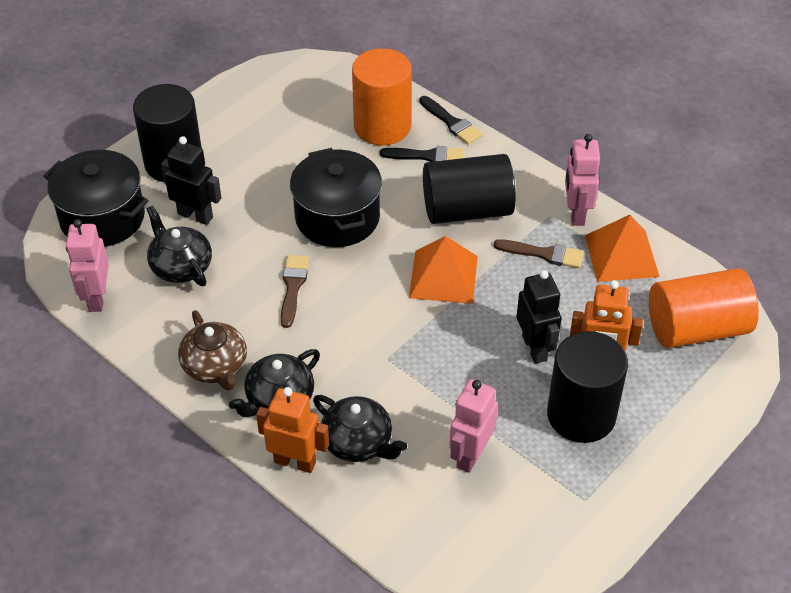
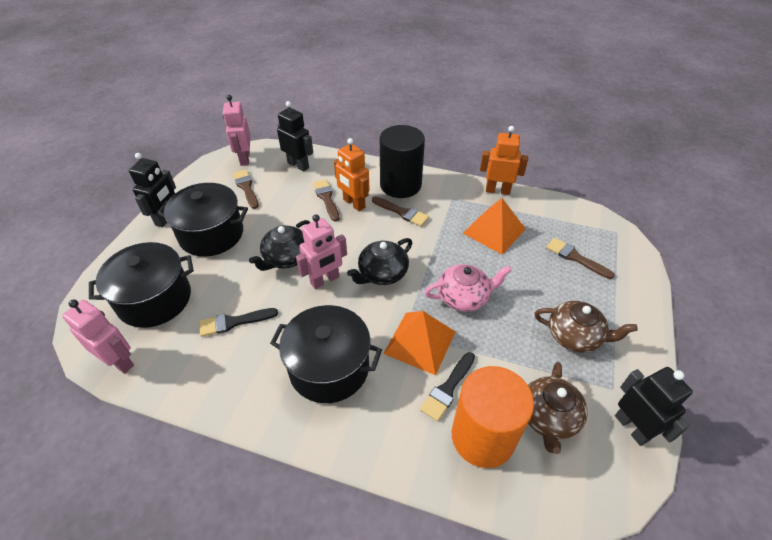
black cylinder: [133,84,202,182] [423,154,516,224] [547,331,628,443] = 3 -> [380,125,425,198] = 1
black pot: [43,150,148,247] [290,148,382,247] = 2 -> [89,242,194,328] [157,183,248,257] [270,305,382,403] = 3
black robot: [161,136,221,225] [516,270,562,364] = 2 -> [129,153,176,227] [277,101,313,172] [615,367,693,446] = 3
black teapot: [147,206,212,286] [229,349,320,417] [313,395,407,462] = 3 -> [249,220,310,271] [347,238,412,285] = 2
brown brush: [281,255,309,328] [494,239,584,268] = 2 -> [233,169,259,209] [313,179,339,222] [372,196,429,226] [546,238,614,279] = 4
brown teapot: [178,310,247,391] = 1 -> [528,362,588,454] [535,301,637,353] = 2
orange cylinder: [352,48,412,145] [649,268,759,348] = 2 -> [452,366,534,468] = 1
pink teapot: none = 0 -> [425,264,512,312] = 1

